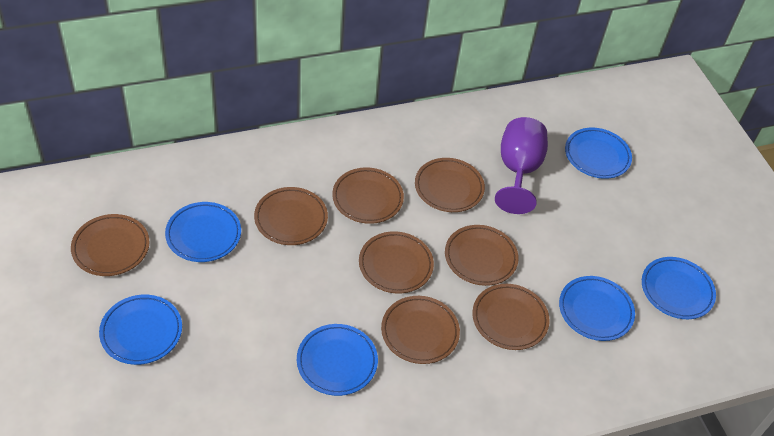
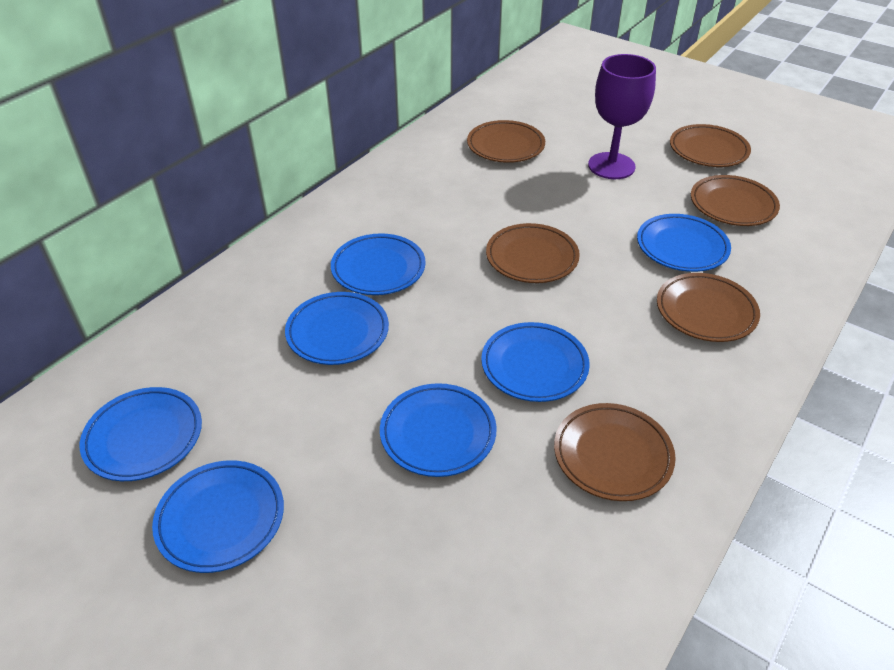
blue plate: [99,295,182,365] [165,202,241,262] [297,324,378,396] [559,276,635,341] [565,128,632,179] [642,257,716,319] = 6 -> [80,387,202,481] [152,460,284,573] [285,292,389,365] [331,233,426,295] [380,383,497,477] [481,322,590,402] [637,214,731,272] = 7
brown plate: [71,214,150,276] [254,187,328,245] [332,167,404,224] [359,231,434,293] [381,296,460,364] [415,158,485,212] [445,225,519,286] [473,284,550,350] = 8 -> [467,120,545,163] [486,223,580,283] [554,403,676,501] [657,273,760,342] [670,124,751,167] [691,175,780,226] = 6

